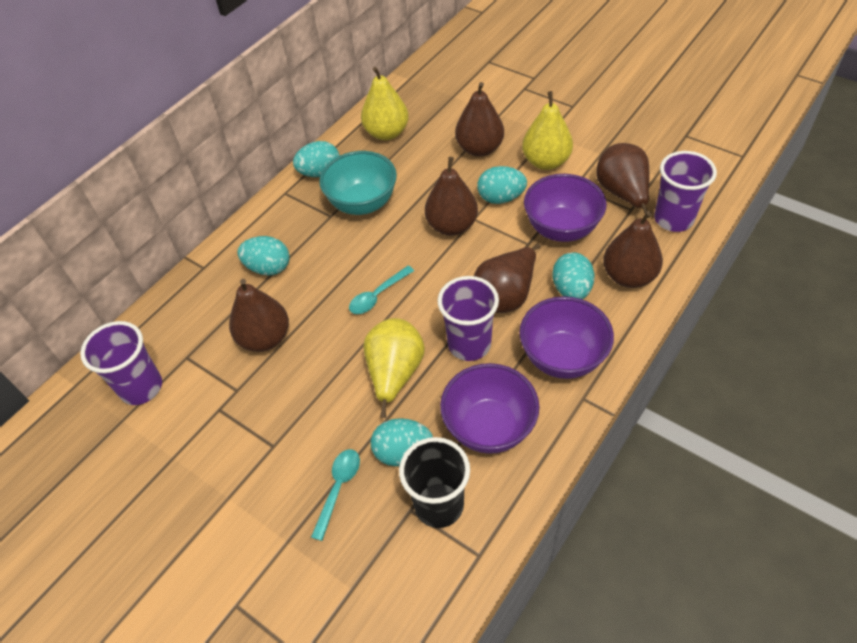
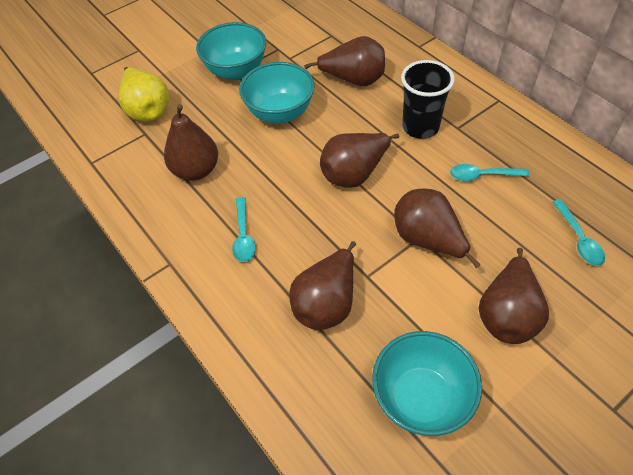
purple bowl: [440,363,539,454] [519,296,614,379] [524,174,607,242] = 3 -> none = 0
purple cup: [80,321,162,405] [437,276,499,361] [654,151,717,232] = 3 -> none = 0
turquoise bowl: [319,151,397,215] = 1 -> [196,22,266,80] [239,62,315,124] [372,331,482,436] = 3
turquoise egg: [237,236,290,276] [293,141,340,177] [371,418,433,466] [477,166,527,204] [552,252,595,299] = 5 -> none = 0
turquoise spoon: [311,449,360,541] [349,266,414,314] = 2 -> [232,197,256,262] [450,164,530,181] [553,199,605,266] = 3
yellow pear: [361,67,409,140] [363,318,425,418] [522,91,573,170] = 3 -> [119,67,169,122] = 1

